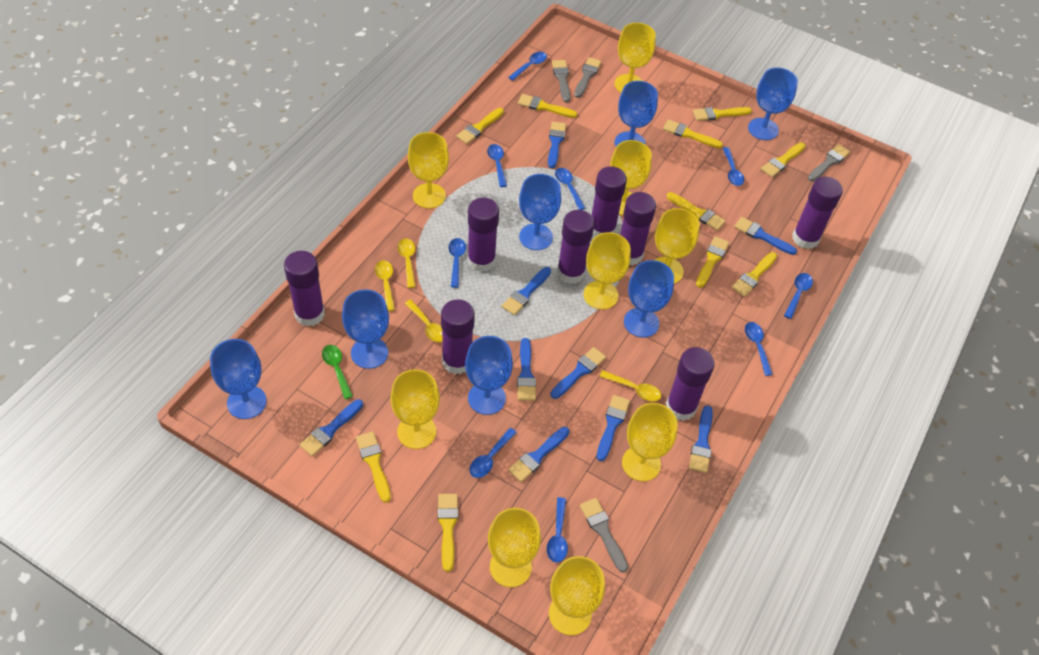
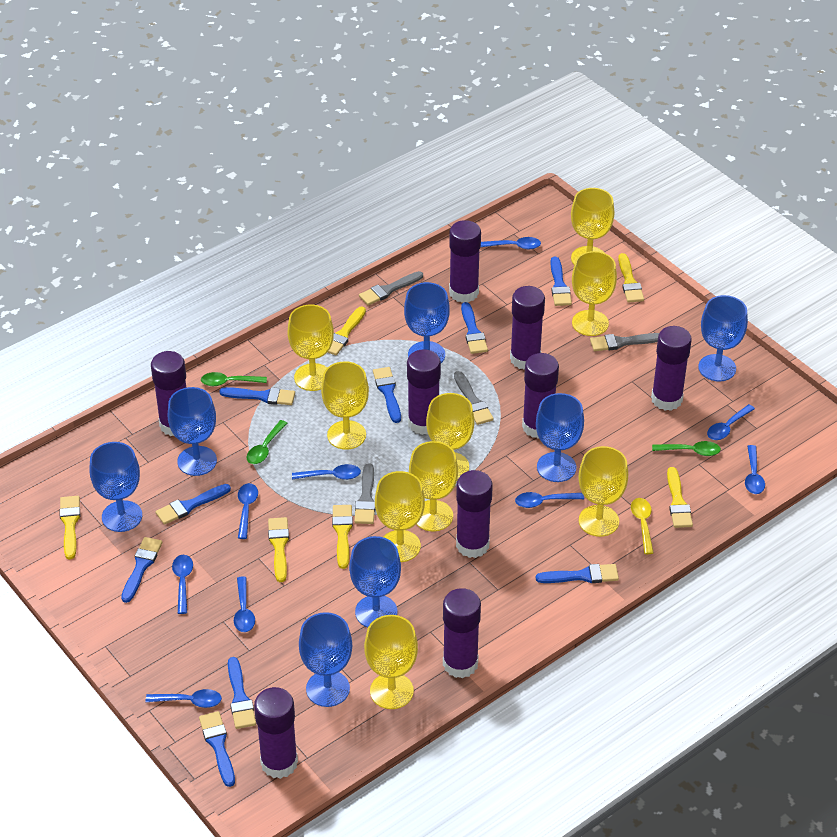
green spoon: [322,345,353,399] = 1 -> [201,372,267,386] [247,420,287,464] [652,441,721,456] = 3
purple glue stick: [284,251,325,326] [441,299,475,374] [467,198,499,272] [557,210,595,284] [591,166,627,237] [620,192,656,266] [666,347,715,421] [792,177,843,249] = 8 -> [151,351,186,436] [254,687,298,779] [407,349,441,435] [443,588,481,678] [449,220,481,303] [456,470,493,558] [510,286,545,370] [522,353,559,439] [651,326,692,411] = 9
yellow brush: [356,431,391,503] [438,494,458,572] [456,108,504,144] [518,94,578,118] [663,119,723,148] [667,192,726,230] [693,107,752,121] [696,236,729,288] [732,252,777,297] [761,142,806,177] = 10 -> [59,496,80,559] [268,517,289,582] [328,306,366,355] [332,505,353,569] [618,253,644,303] [667,467,693,528] = 6
yellow spoon: [375,260,395,311] [398,238,416,288] [405,299,442,342] [599,370,661,402] = 4 -> [631,498,654,554] = 1

